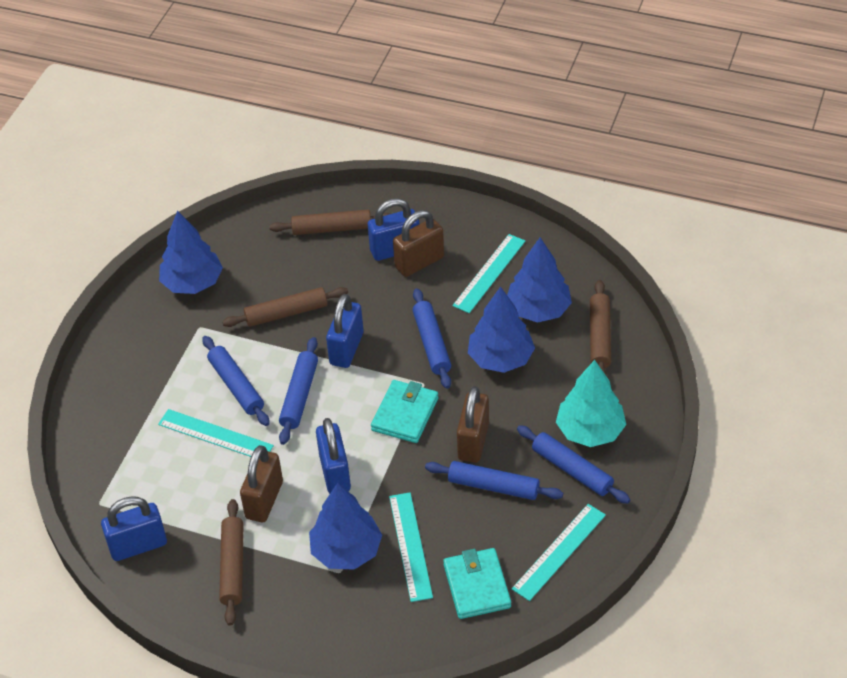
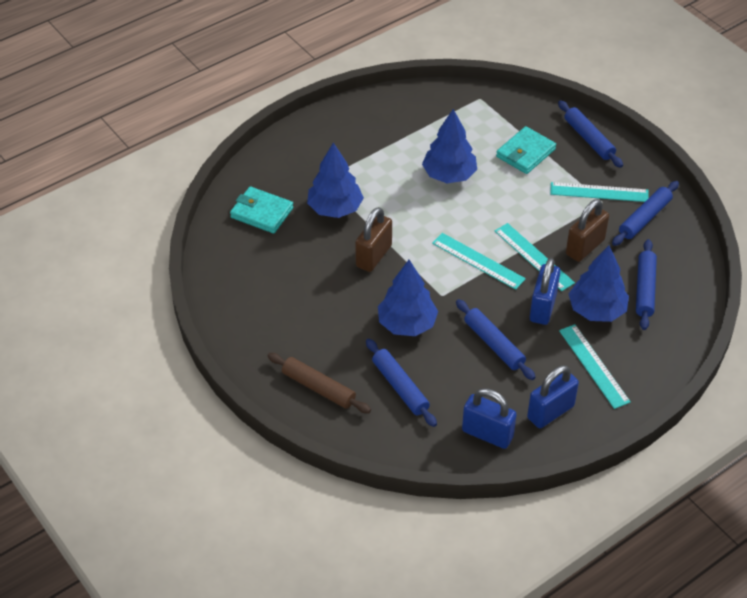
blue padlock: [101,496,167,561] [316,418,351,494] [326,294,364,368] [368,198,419,261] = 4 -> [462,388,517,449] [527,365,579,428] [530,258,560,325] = 3
brown padlock: [240,445,283,522] [393,210,444,277] [457,386,489,463] = 3 -> [355,207,392,272] [566,199,609,262] = 2
brown rolling pin: [219,499,244,626] [222,287,348,327] [269,210,390,235] [590,280,611,376] = 4 -> [267,353,371,413] = 1
turquoise tree: [556,360,626,447] = 1 -> none = 0

